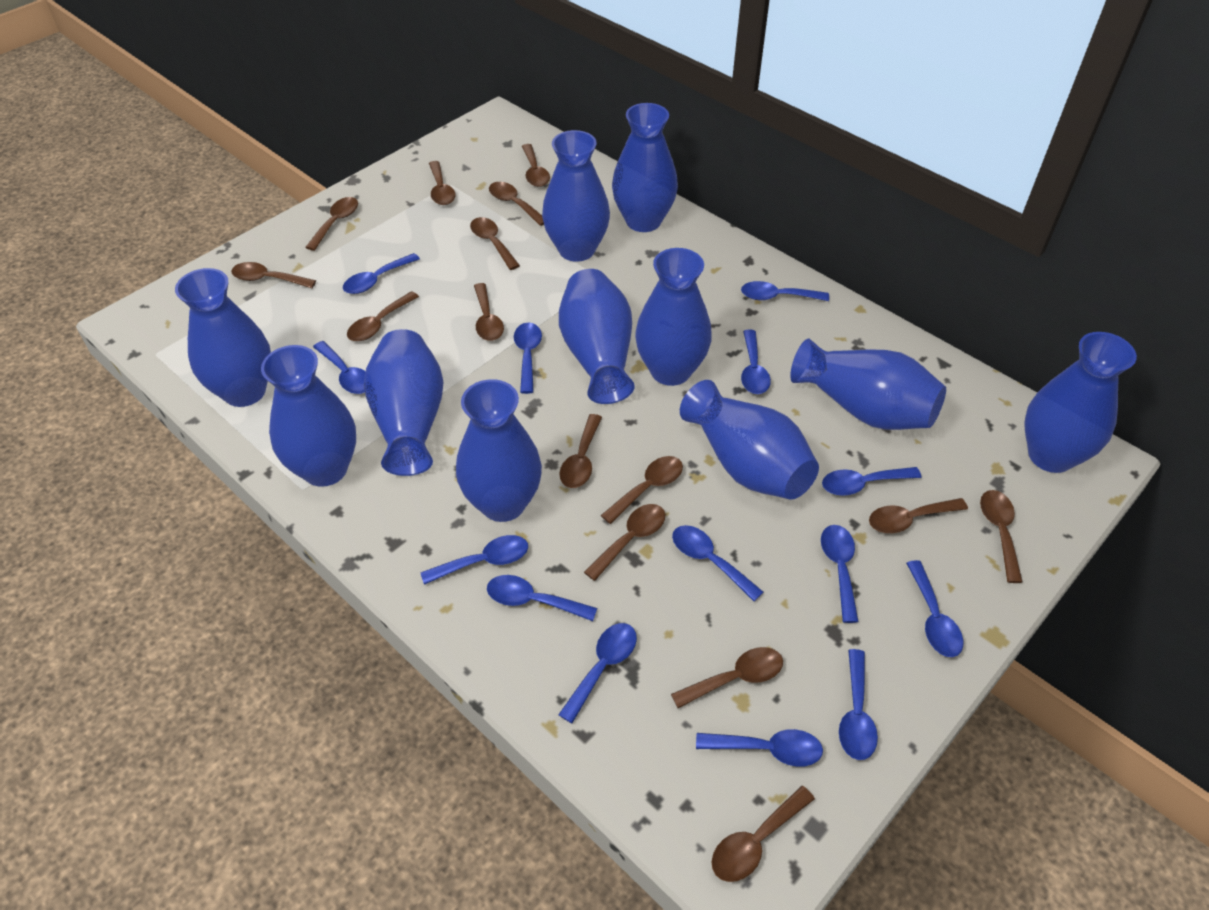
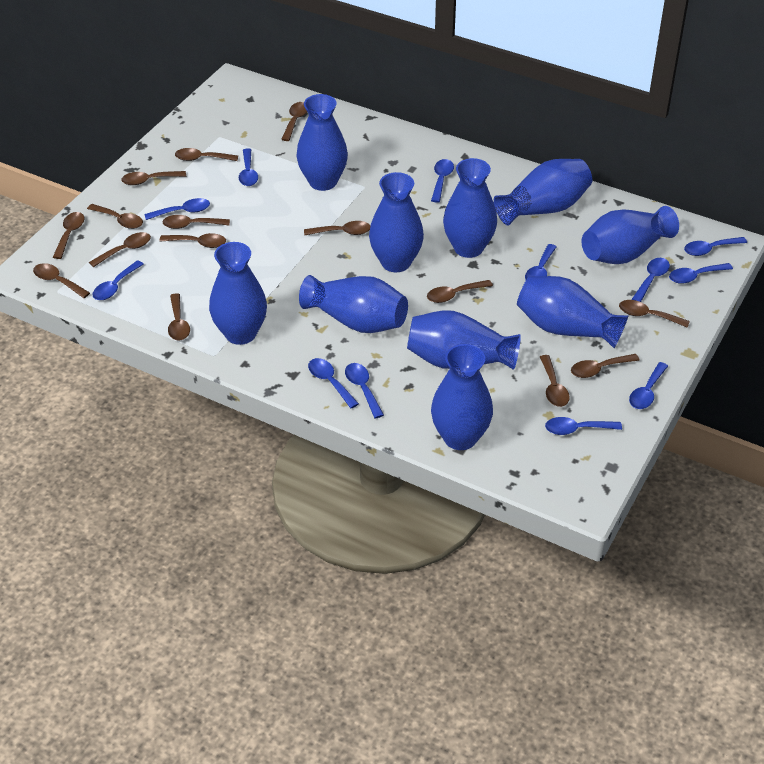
blue spoon: [313,341,365,394] [343,253,420,294] [420,535,528,585] [487,575,597,621] [514,323,542,394] [558,623,637,723] [672,525,763,601] [696,729,823,766] [741,281,829,301] [741,330,771,394] [821,525,859,623] [822,467,921,496] [839,649,878,760] [906,560,963,657] = 14 -> [92,260,144,300] [144,198,210,220] [239,148,258,186] [308,358,359,408] [345,363,384,418] [431,159,454,203] [525,244,556,280] [545,417,622,435] [629,362,668,409] [631,258,670,302] [669,263,733,284] [684,237,747,256] = 12
blue vase: [175,268,271,407] [261,345,356,487] [364,329,444,476] [456,379,542,522] [542,130,610,262] [559,269,635,404] [612,103,678,232] [635,248,712,386] [680,380,819,500] [790,339,946,430] [1024,332,1137,473] = 11 -> [209,242,267,345] [296,94,348,191] [299,275,408,333] [369,172,424,272] [407,310,521,370] [431,344,493,450] [443,158,497,258] [494,159,592,226] [517,276,628,348] [582,206,679,264] = 10

